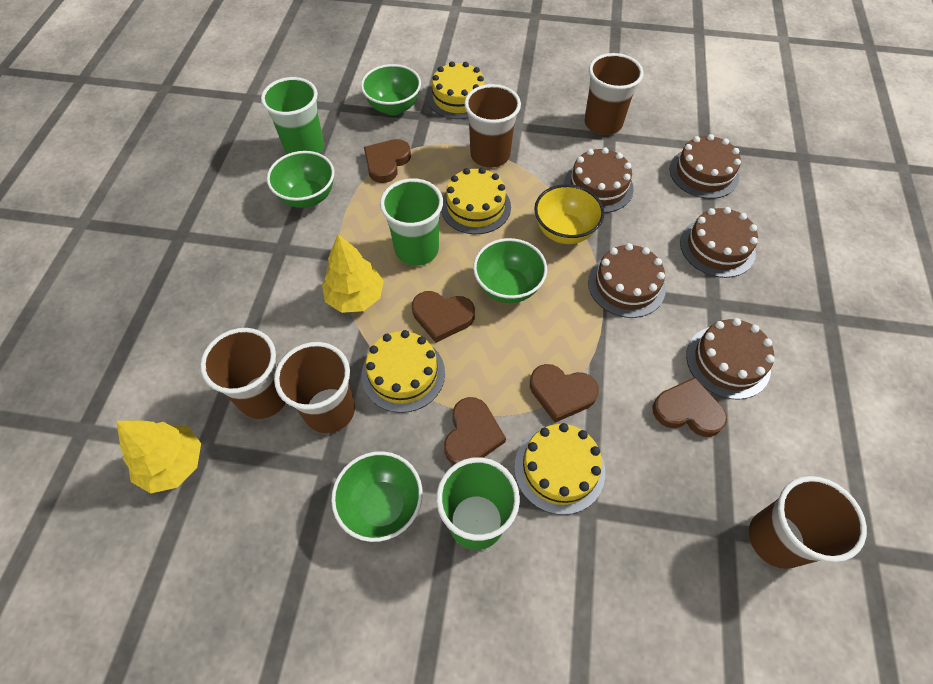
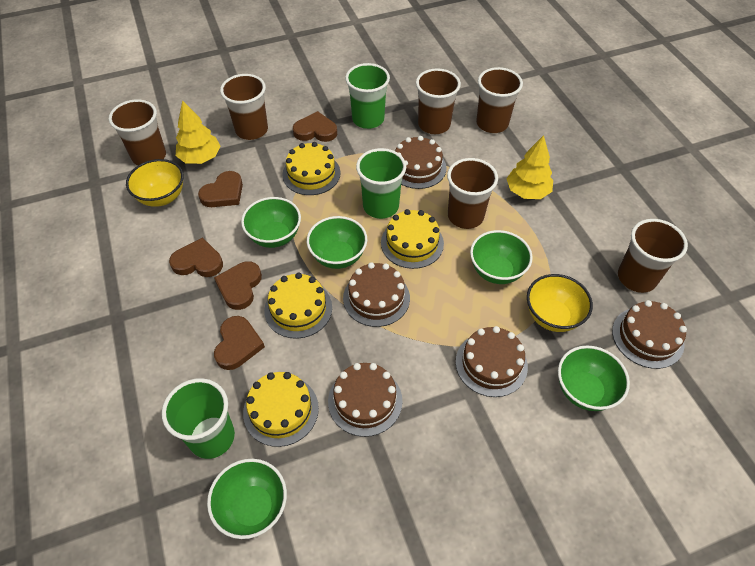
brown cup: [200,328,286,419] [274,342,355,433] [464,84,521,168] [584,53,643,135] [749,476,867,569] = 5 -> [109,99,166,166] [220,74,268,140] [416,68,461,134] [447,158,498,229] [476,67,523,133] [618,219,688,293] = 6
green bowl: [267,151,334,208] [331,451,423,542] [361,64,421,115] [473,238,547,303] = 4 -> [207,459,287,539] [241,197,301,248] [307,216,367,269] [470,230,533,284] [558,346,630,411] = 5
yellow bowl: [534,184,604,244] = 1 -> [126,159,184,207] [527,274,593,332] = 2

